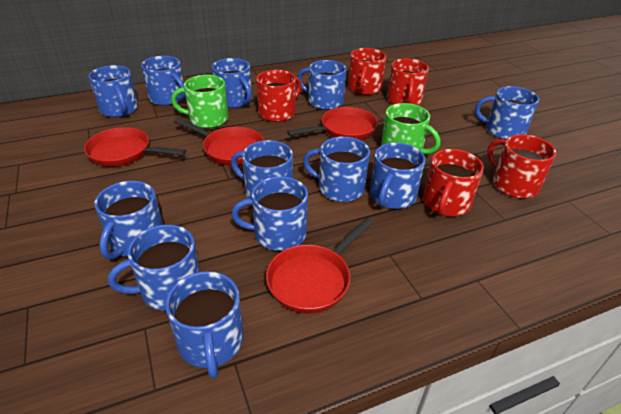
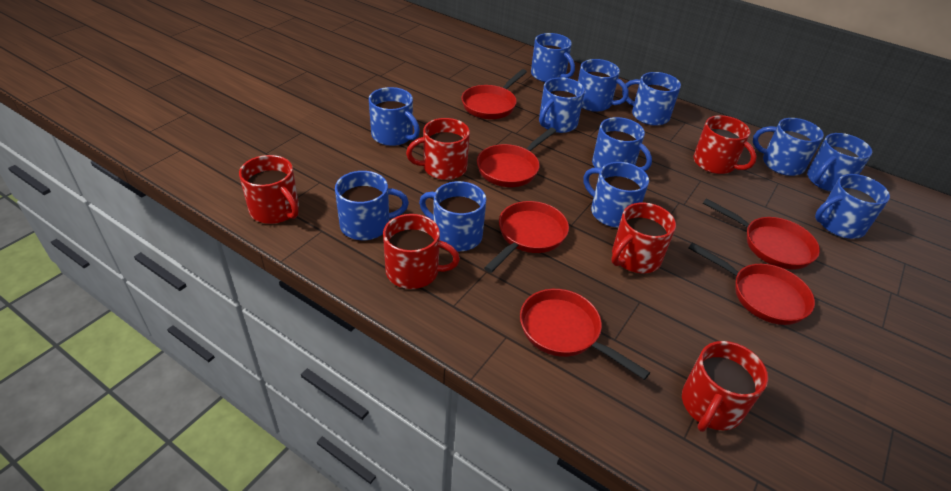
green mug: [171,75,228,128] [381,103,440,154] = 2 -> none = 0
red mug: [256,70,301,122] [348,48,386,95] [387,59,429,105] [423,149,484,216] [487,134,556,198] = 5 -> [239,155,299,224] [383,214,460,289] [406,118,470,180] [611,202,676,273] [682,341,768,432] [693,115,757,174] = 6
red pan: [84,127,186,167] [174,118,264,166] [266,218,373,314] [287,107,378,140] = 4 -> [462,69,527,119] [477,128,556,187] [484,201,569,273] [520,289,650,380] [688,242,815,325] [703,198,820,270] = 6

